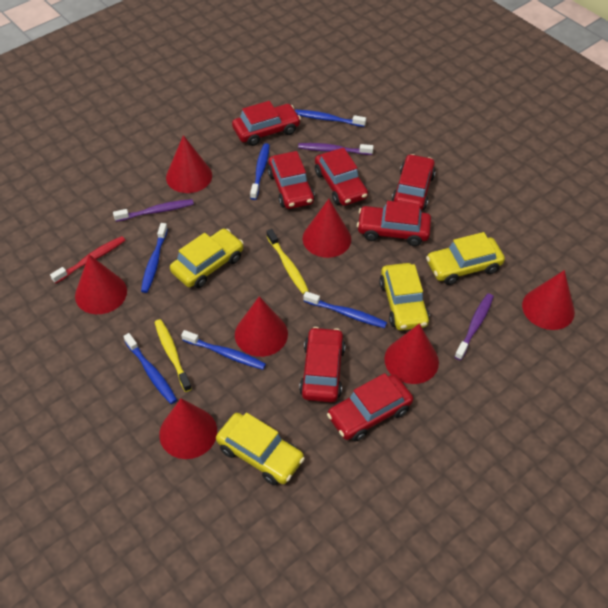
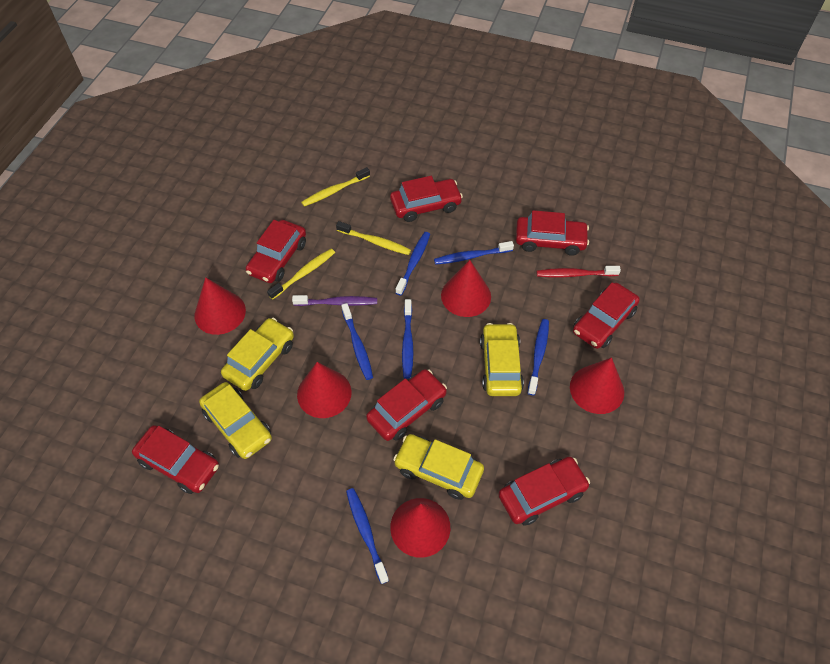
purple toothbrush: [113,199,194,222] [298,143,373,155] [455,293,494,360] = 3 -> [292,295,377,306] = 1
red cone: [75,254,127,314] [159,398,217,459] [166,135,212,193] [235,296,288,357] [303,199,351,258] [384,324,439,384] [522,270,575,330] = 7 -> [195,277,246,335] [297,362,352,418] [390,498,450,558] [441,260,491,317] [570,357,624,414] = 5
yellow toothbrush: [154,319,192,392] [266,229,309,294] = 2 -> [267,249,335,300] [301,167,370,207] [336,221,411,255] = 3

